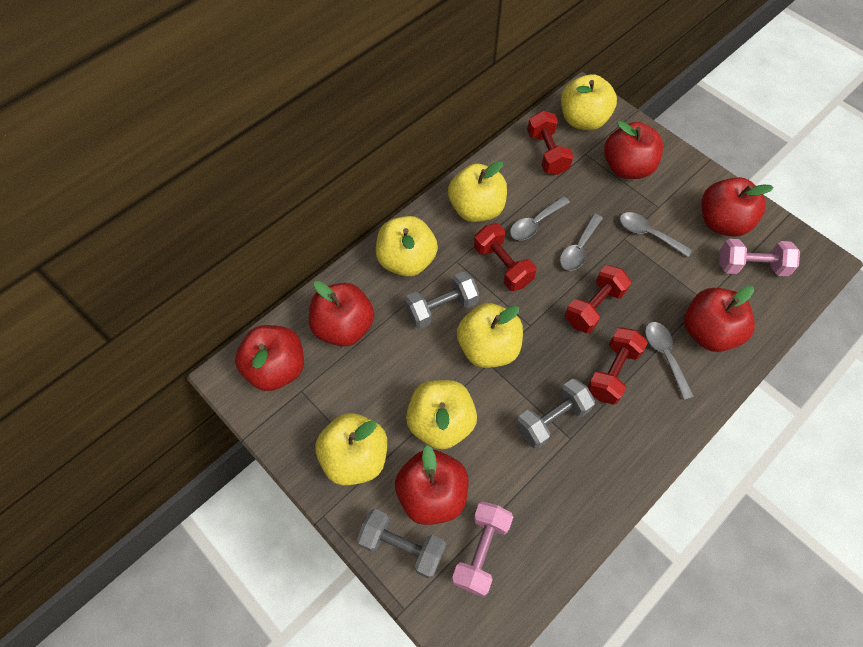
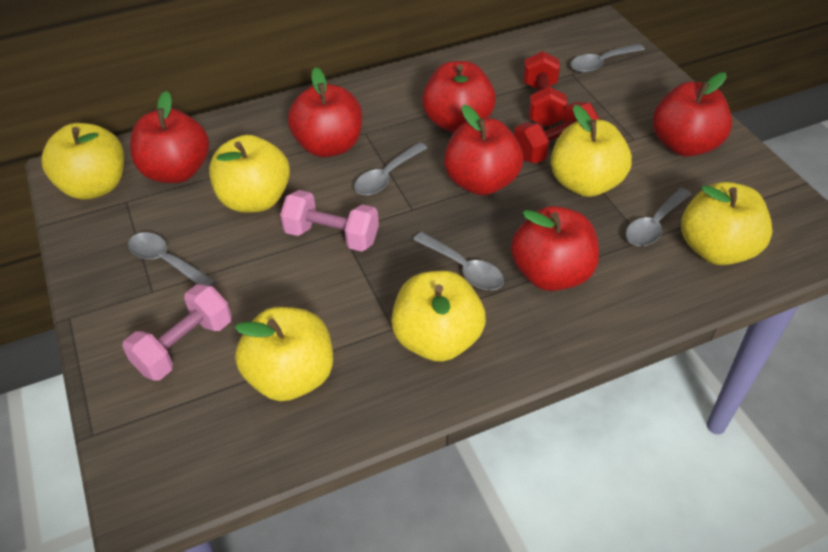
grey dumbbell: [357,509,446,579] [404,271,479,329] [516,378,595,449] = 3 -> none = 0
grey spoon: [510,196,570,241] [560,214,603,271] [620,212,692,257] [645,322,694,400] = 4 -> [128,232,216,286] [354,142,427,196] [413,232,504,290] [571,44,645,72] [626,188,692,246] = 5
red dumbbell: [474,224,536,291] [527,111,573,175] [565,265,631,333] [587,327,648,405] = 4 -> [514,102,600,163] [523,51,567,127] = 2

